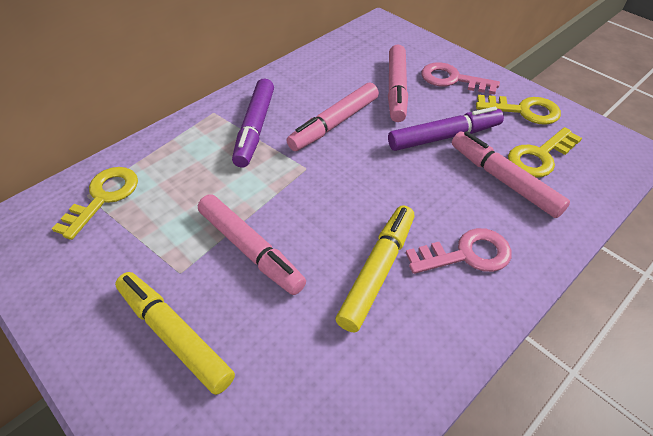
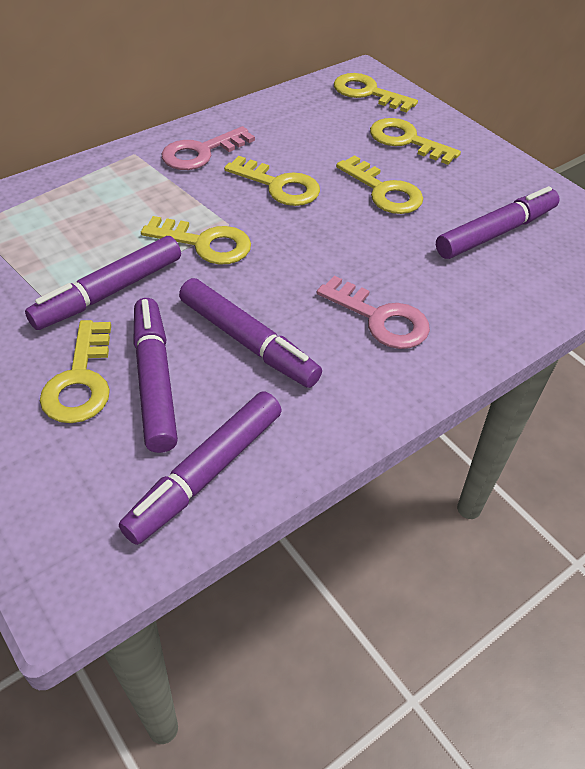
pink marker: [198,194,306,295] [286,82,379,151] [388,44,408,122] [452,131,570,218] = 4 -> none = 0
purple marker: [232,79,274,168] [388,107,504,151] = 2 -> [25,236,181,330] [119,391,282,545] [133,298,178,453] [179,278,322,388] [436,186,560,259] = 5
yellow key: [52,167,138,240] [476,95,561,125] [508,127,582,177] = 3 -> [40,320,111,423] [141,216,251,265] [224,156,320,206] [334,73,418,113] [336,155,423,214] [370,118,461,165] = 6
yellow marker: [115,272,235,395] [335,205,415,333] = 2 -> none = 0

